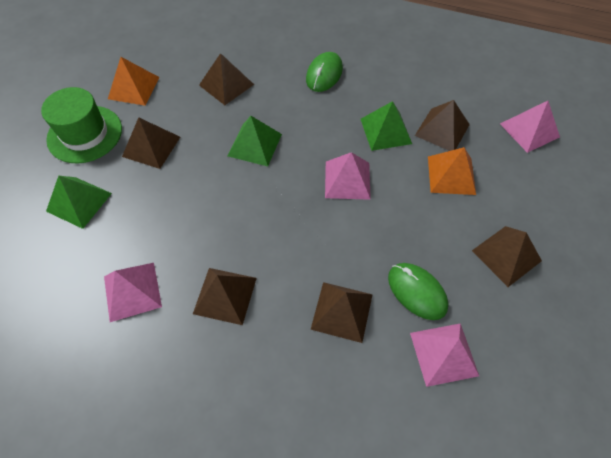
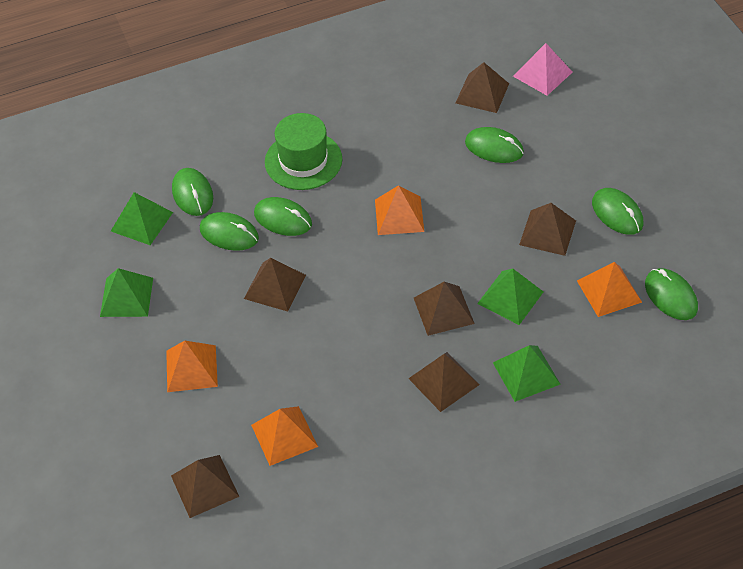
green mouse: [306,52,343,92] [388,263,448,320] = 2 -> [172,168,213,216] [200,212,259,251] [254,197,312,236] [465,127,524,163] [592,188,644,235] [645,268,698,320] = 6
green pyramid: [46,176,112,229] [228,116,282,166] [361,101,412,151] = 3 -> [100,268,153,317] [111,192,173,245] [477,268,543,325] [493,345,561,402] = 4
orange pyramid: [108,57,160,106] [428,147,476,195] = 2 -> [166,341,218,392] [251,406,318,466] [375,185,424,235] [577,262,642,317] = 4
pink pyramid: [104,263,162,322] [325,152,371,200] [410,323,479,387] [500,101,560,153] = 4 -> [513,43,573,95] = 1

